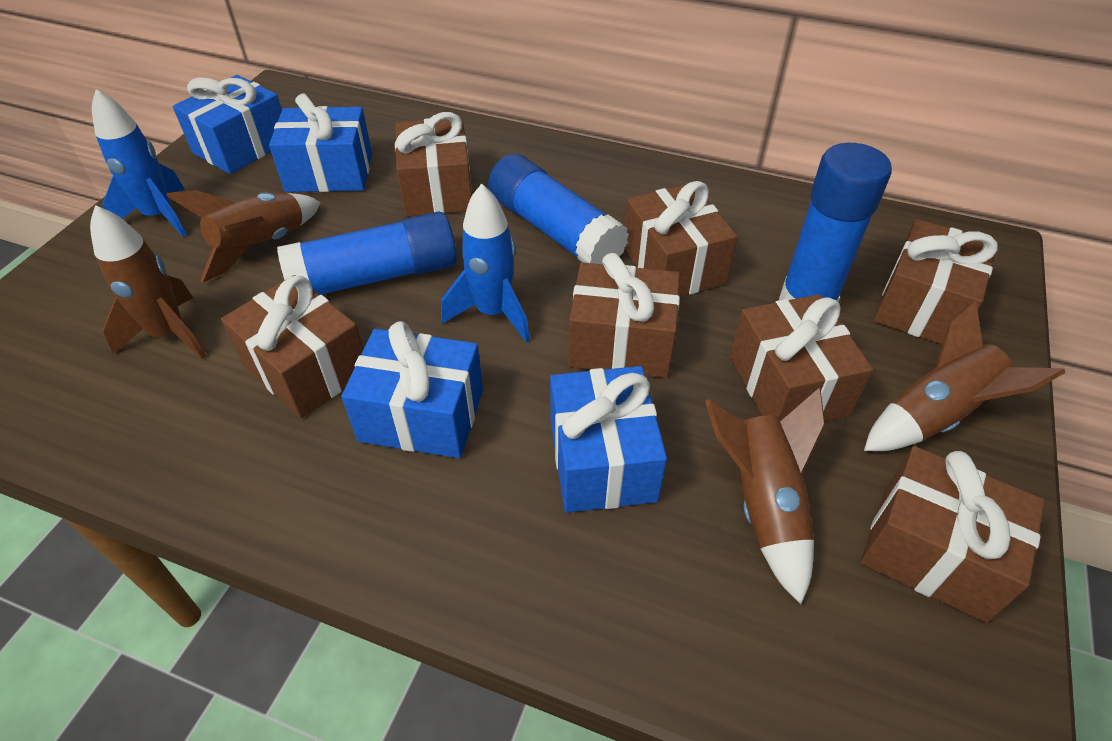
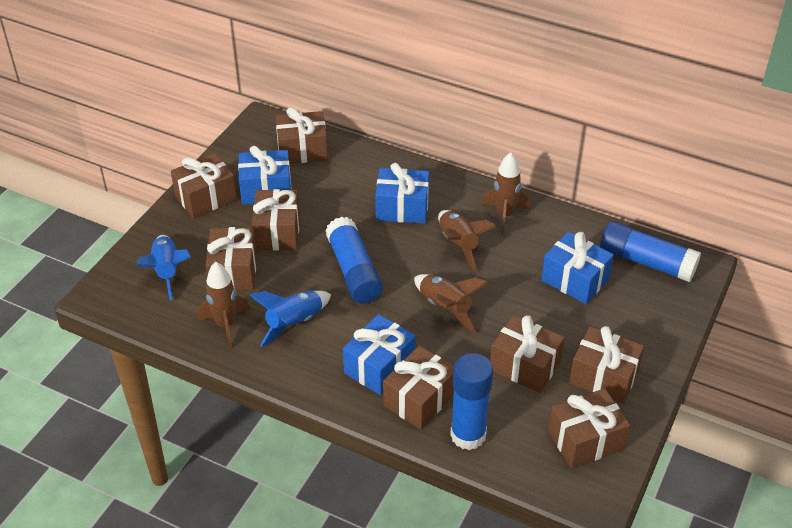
brown gift: [221,275,363,418] [395,112,472,217] [568,253,680,378] [624,181,737,297] [730,294,873,421] [860,446,1045,623] [874,219,998,345] = 7 -> [171,153,237,218] [206,227,257,290] [252,189,300,250] [276,107,328,164] [383,346,454,429] [490,315,565,393] [548,388,630,468] [569,326,644,403] = 8

